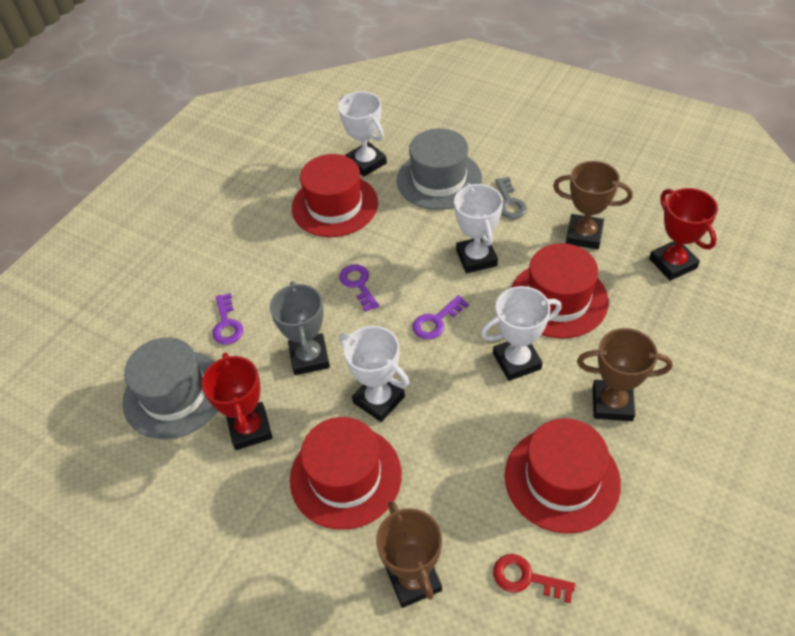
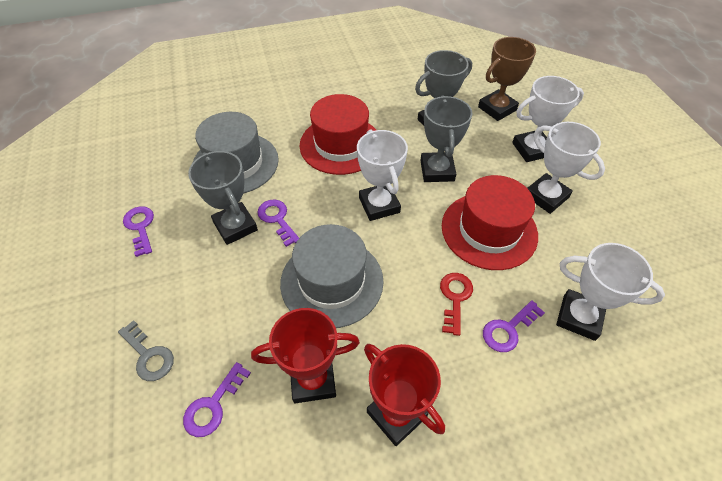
brown trophy: [376,501,442,608] [553,161,632,249] [577,328,673,421] = 3 -> [478,37,536,121] = 1
grey trophy: [270,281,330,375] = 1 -> [188,151,258,245] [415,50,472,126] [420,95,472,182] = 3
purple key: [212,293,243,345] [339,264,379,312] [413,295,469,340] = 3 -> [123,206,154,257] [183,362,251,437] [257,199,299,247] [483,300,545,352] = 4
red hat: [290,417,402,530] [292,154,378,237] [505,418,621,534] [511,243,609,339] = 4 -> [299,94,376,175] [442,175,538,270] = 2

